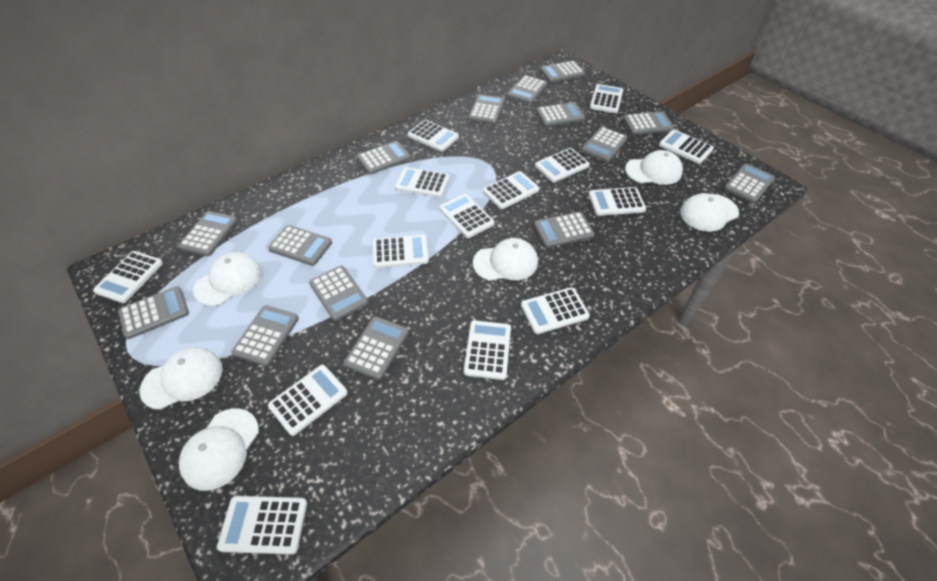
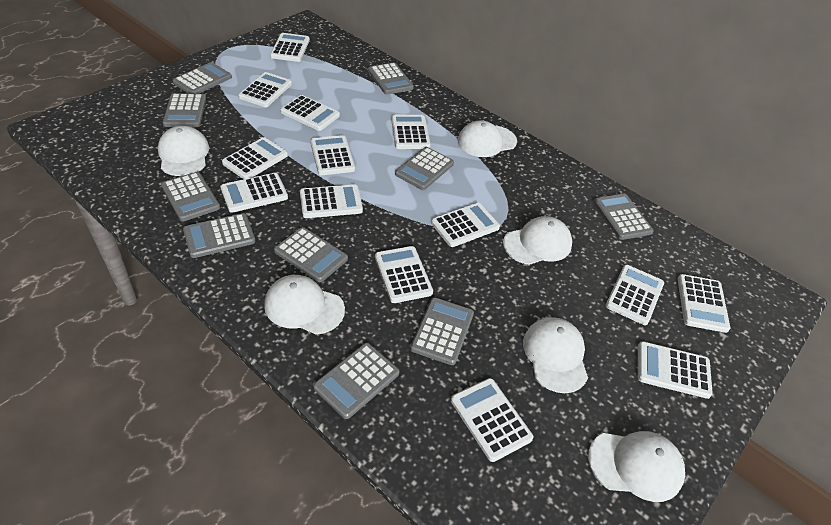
grey calculator: [118,286,189,339] [178,211,238,256] [231,306,299,366] [268,225,332,266] [309,266,368,321] [344,316,409,380] [357,141,411,174] [468,94,504,124] [507,75,547,104] [534,212,594,248] [536,102,585,127] [540,61,585,83] [581,127,627,162] [623,111,674,135] [724,164,775,203] = 15 -> [161,172,220,222] [163,93,206,127] [173,62,232,94] [183,213,255,258] [274,227,348,282] [314,343,399,419] [368,63,414,95] [395,147,454,190] [410,297,474,365] [593,194,654,240] = 10

